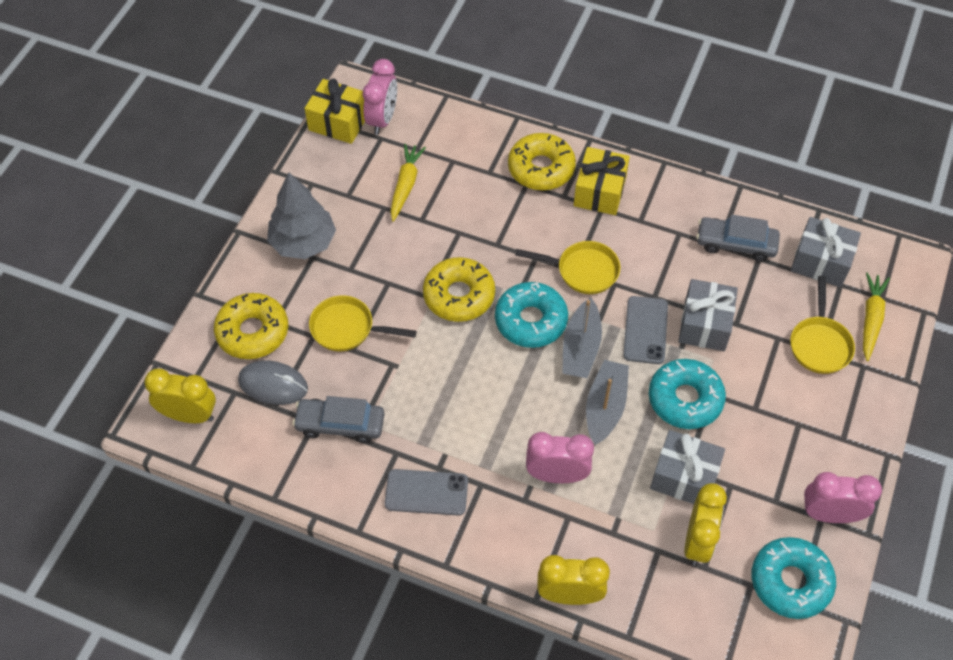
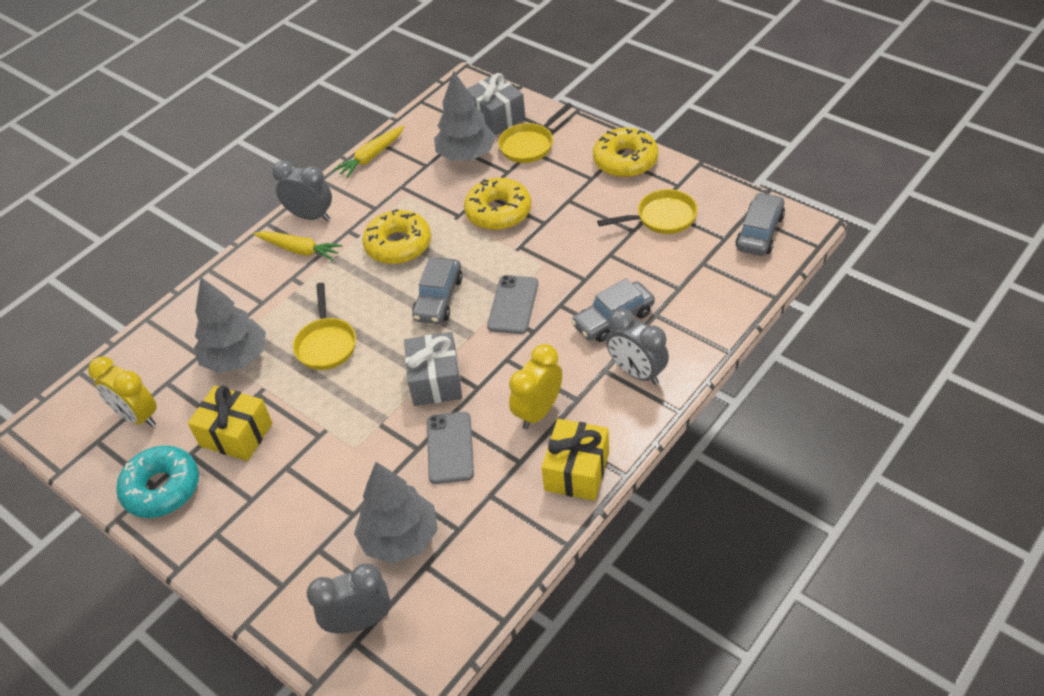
grey boat: [562,298,602,378] [586,360,629,445] = 2 -> none = 0
grey car: [292,396,384,443] [696,214,780,262] = 2 -> [412,257,463,324] [571,278,655,342] [735,192,785,256] = 3
grey clock: none = 0 -> [272,160,332,221] [307,563,390,634] [606,308,669,385] = 3
grey gift: [650,430,725,504] [678,279,738,351] [791,217,861,287] = 3 -> [404,332,462,406] [467,73,526,135] = 2
grey mouse: [238,360,308,405] = 1 -> none = 0
grey tree: [267,173,336,259] = 1 -> [194,277,266,373] [354,462,438,564] [434,71,496,161] = 3
pink clock: [363,59,397,135] [526,432,594,483] [803,472,882,523] = 3 -> none = 0
turquoise donut: [495,282,568,348] [649,359,726,429] [752,537,836,619] = 3 -> [116,446,199,518] = 1
yellow clock: [144,369,216,423] [537,555,610,605] [684,483,727,566] = 3 -> [88,356,157,427] [509,344,562,429] = 2

